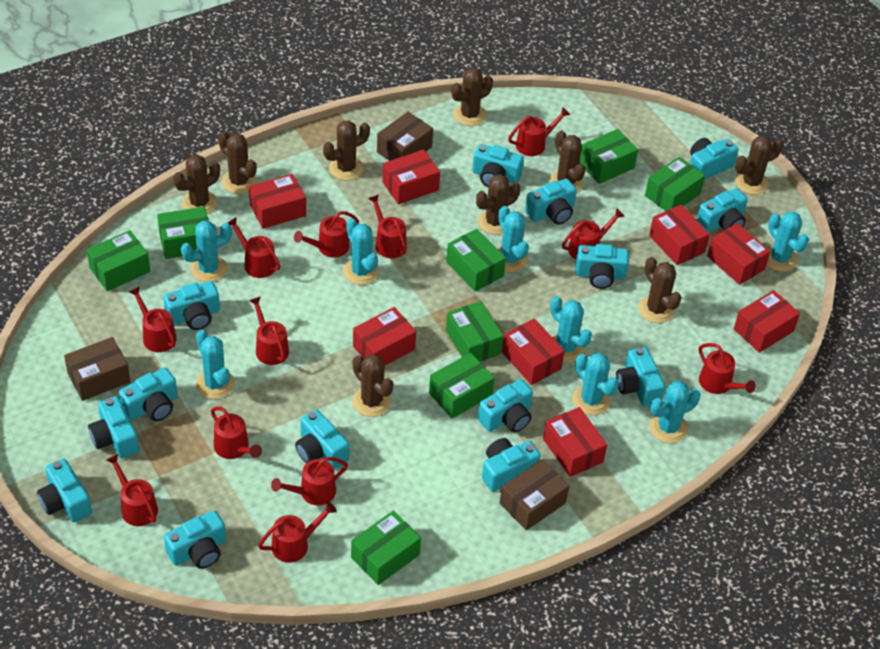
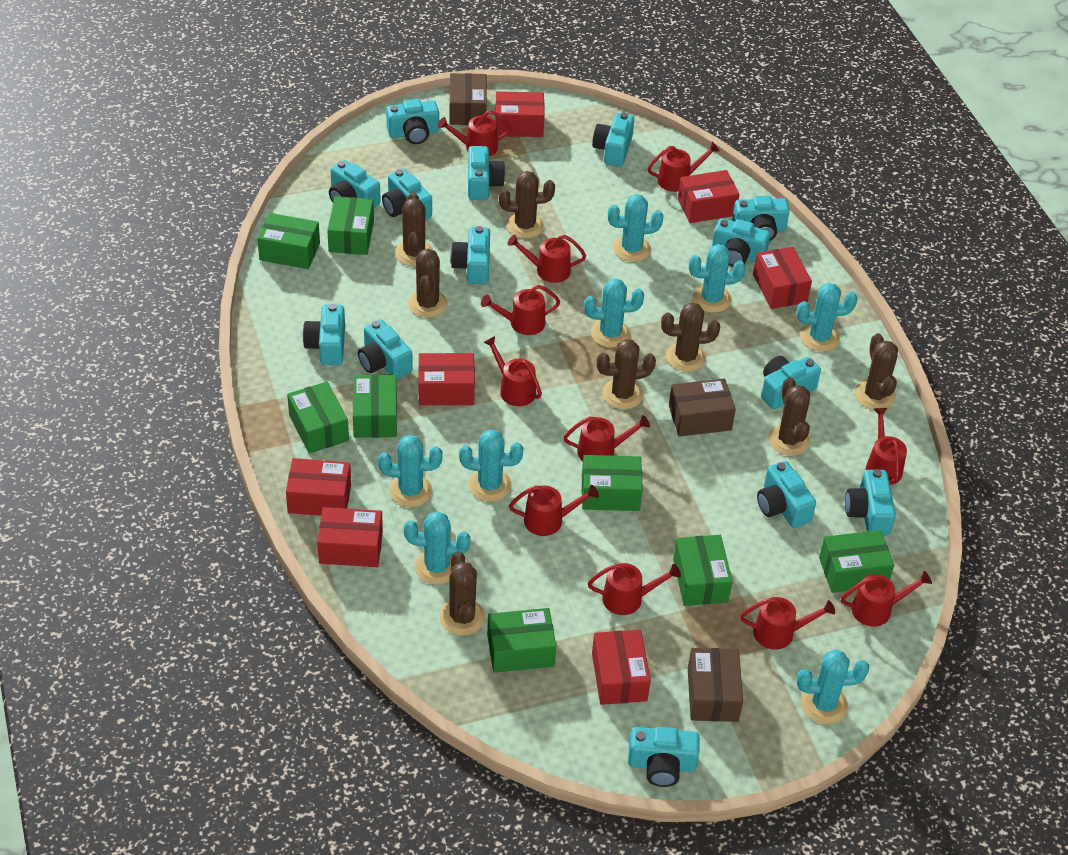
brown cactus: [173,154,220,214] [218,131,257,194] [323,120,370,180] [353,354,393,417] [452,67,493,126] [476,174,520,235] [549,130,586,193] [638,257,682,323] [735,136,783,195] = 9 -> [395,193,433,266] [408,249,448,318] [439,551,485,635] [499,171,555,238] [597,339,656,409] [661,302,720,372] [768,377,810,456] [855,333,898,410] = 8
red box: [249,174,306,229] [353,307,416,365] [382,149,440,204] [502,318,565,385] [543,407,607,477] [649,205,710,265] [707,223,770,285] [734,290,800,353] = 8 -> [286,458,351,516] [317,507,383,567] [418,353,475,405] [495,91,545,137] [592,630,651,705] [678,170,740,223] [753,247,812,309] = 7
red watering can: [106,454,158,526] [129,286,176,352] [211,407,262,459] [227,217,280,278] [249,297,289,365] [258,502,337,563] [271,457,348,505] [294,211,359,258] [368,195,407,258] [508,107,570,156] [562,208,625,259] [699,343,756,394] = 12 -> [438,110,511,157] [481,285,560,335] [483,336,542,406] [507,235,586,283] [509,485,599,536] [564,415,650,461] [588,563,681,615] [648,142,720,192] [740,597,835,650] [841,571,932,627] [866,408,907,485] = 11

